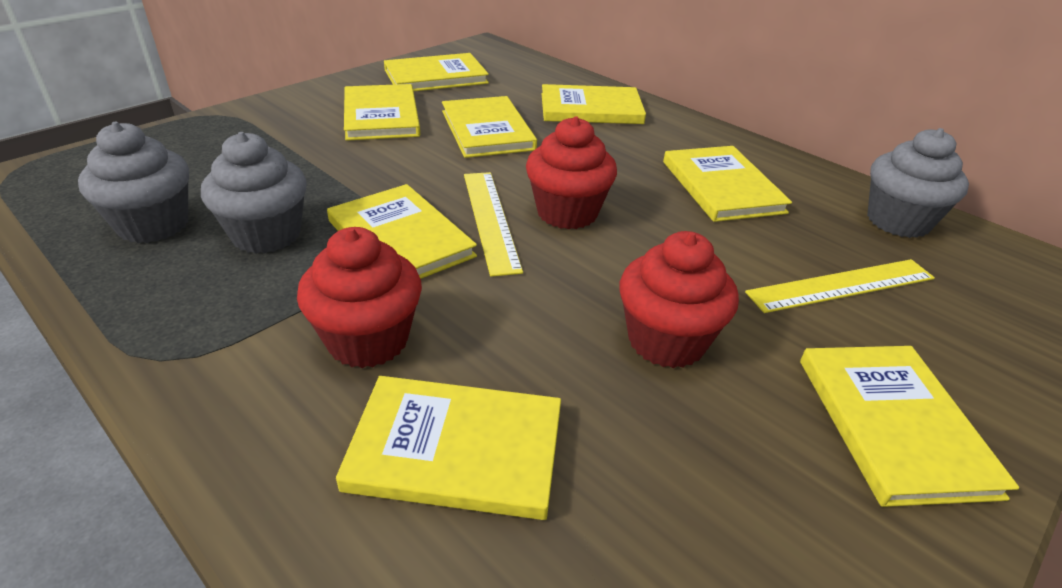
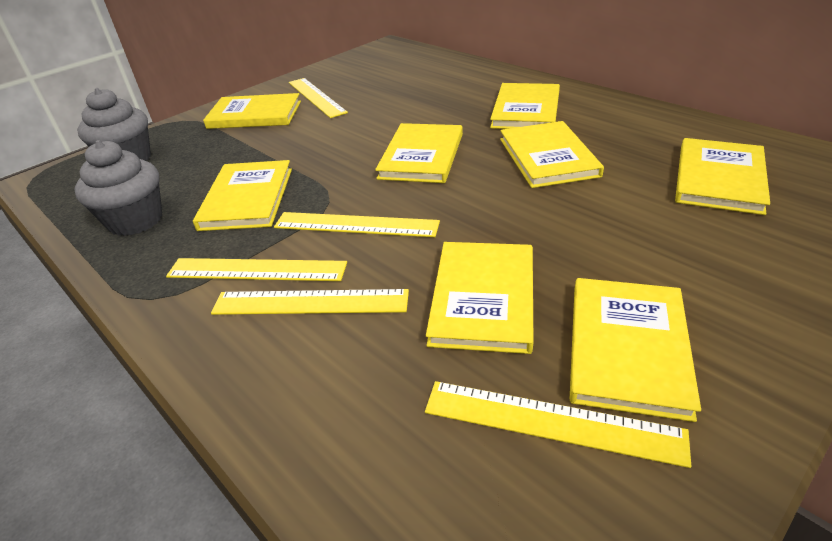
grey cupcake: [78,122,189,243] [201,132,307,254] [867,128,969,238] = 3 -> [74,140,162,236] [77,88,151,161] = 2
red cupcake: [297,227,422,368] [526,116,617,230] [620,231,739,368] = 3 -> none = 0
yellow ruler: [464,172,523,277] [745,259,935,313] = 2 -> [166,258,347,281] [211,289,409,315] [274,212,440,237] [289,78,348,118] [425,381,691,468] = 5

